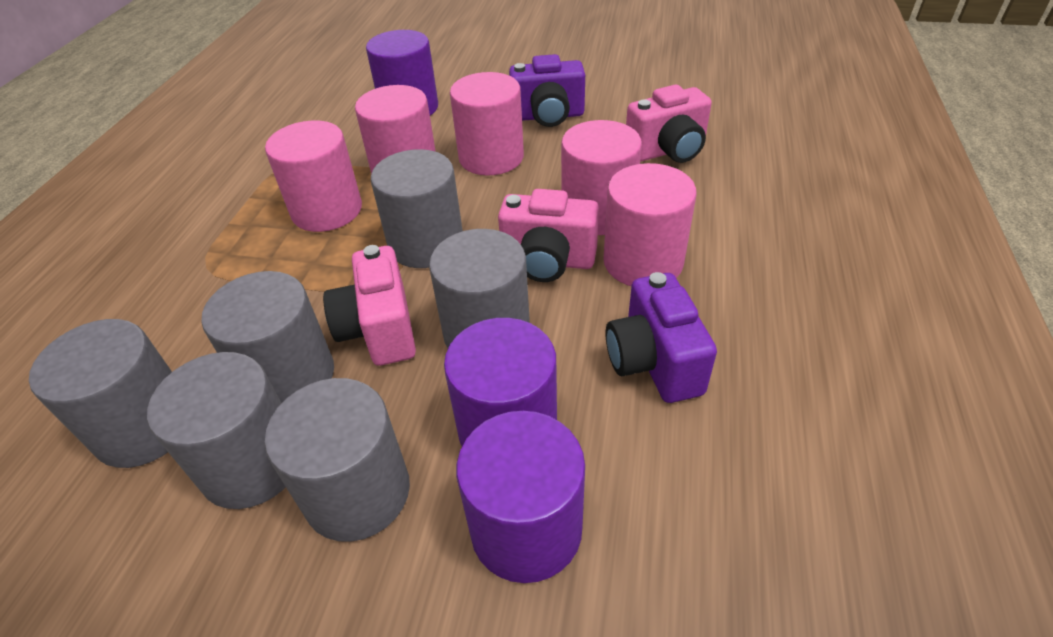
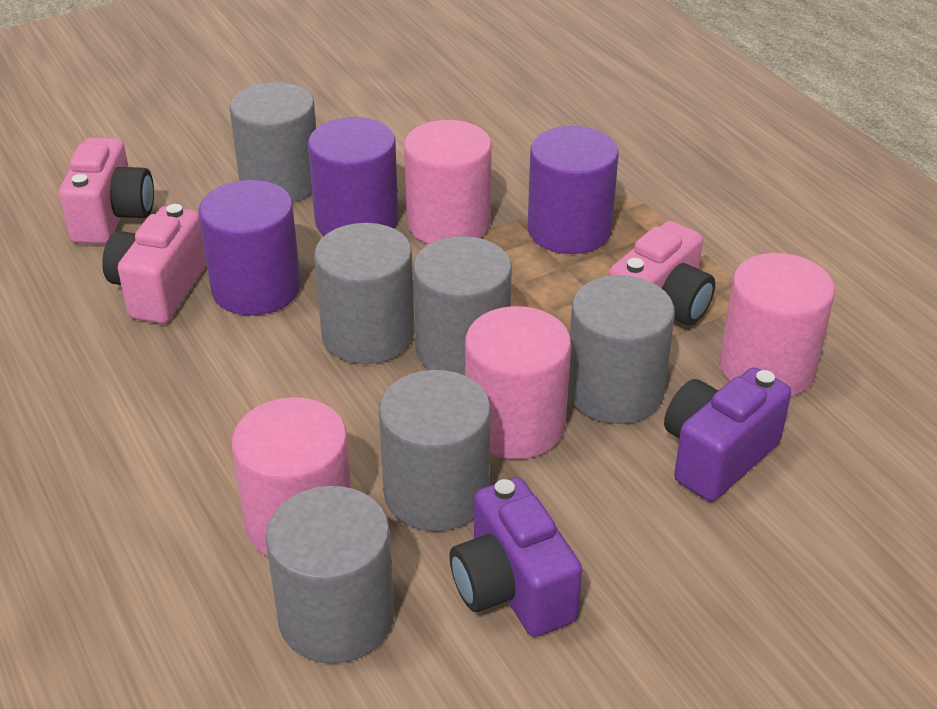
pink cylinder: [265,120,362,232] [355,85,436,174] [450,72,524,175] [561,120,642,235] [603,163,696,286] = 5 -> [232,397,351,557] [404,120,492,244] [465,306,571,459] [720,253,835,396] = 4

